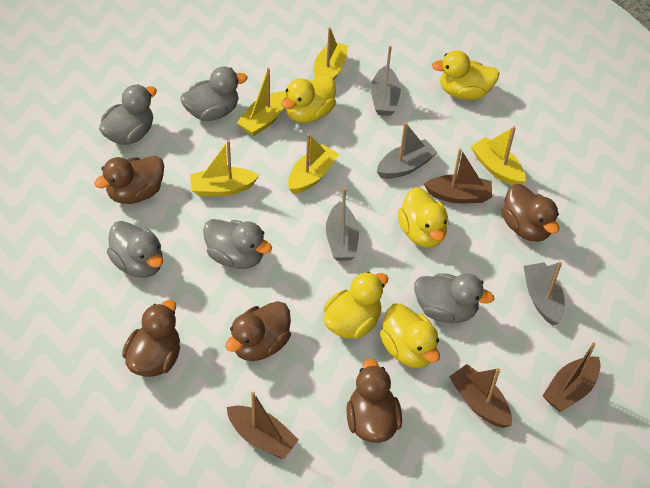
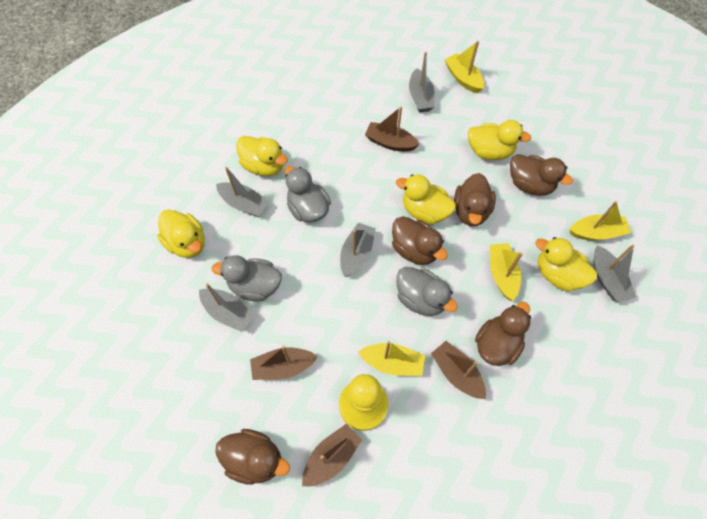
grey boat: [326,187,359,261] [371,45,401,116] [377,122,438,179] [524,262,565,326] = 4 -> [199,283,254,332] [216,167,269,217] [340,223,376,277] [409,52,435,112] [594,244,636,303] = 5
grey duck: [99,84,157,145] [107,221,163,278] [180,66,248,121] [203,219,272,269] [414,273,494,323] = 5 -> [212,255,282,302] [285,166,331,222] [397,267,458,316] = 3
yellow boat: [190,140,259,196] [237,68,287,136] [288,133,339,194] [314,27,348,80] [471,126,526,185] = 5 -> [358,341,425,376] [445,41,484,93] [490,243,523,301] [569,201,631,240] = 4
yellow pawn: none = 0 -> [339,374,388,431] = 1

